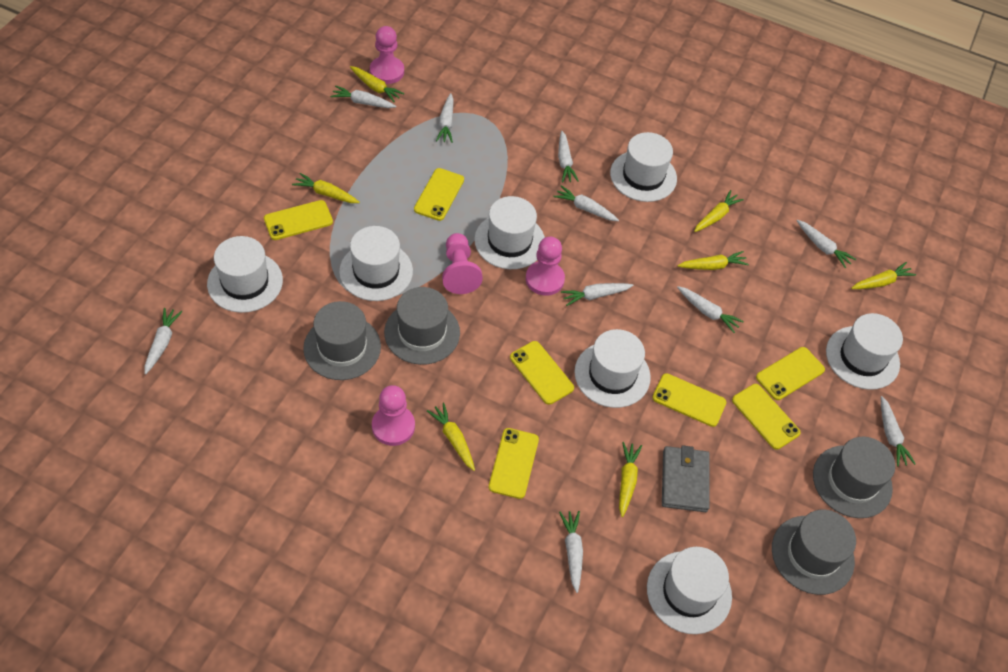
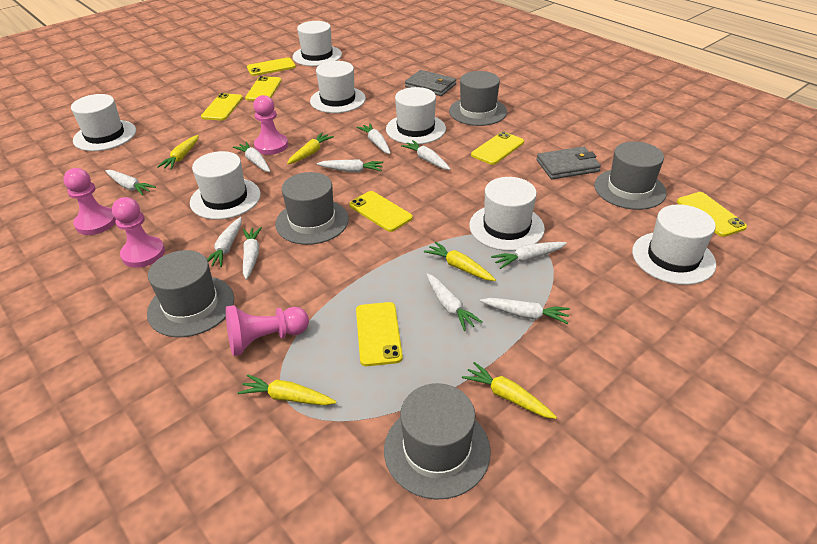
grey hat: [303,301,381,380] [384,287,460,365] [772,510,856,595] [813,437,895,518] = 4 -> [147,250,234,337] [275,172,349,245] [384,383,491,500] [449,71,507,126] [594,141,667,210] = 5
grey wallet: [662,445,710,512] = 1 -> [405,70,456,96] [537,146,601,179] = 2
yellow carrot: [292,173,360,203] [350,66,405,102] [427,402,475,471] [619,442,642,517] [677,251,749,270] [694,190,744,232] [851,262,916,289] = 7 -> [157,135,199,170] [238,374,337,405] [287,133,334,164] [424,241,496,281] [462,362,557,419] = 5

